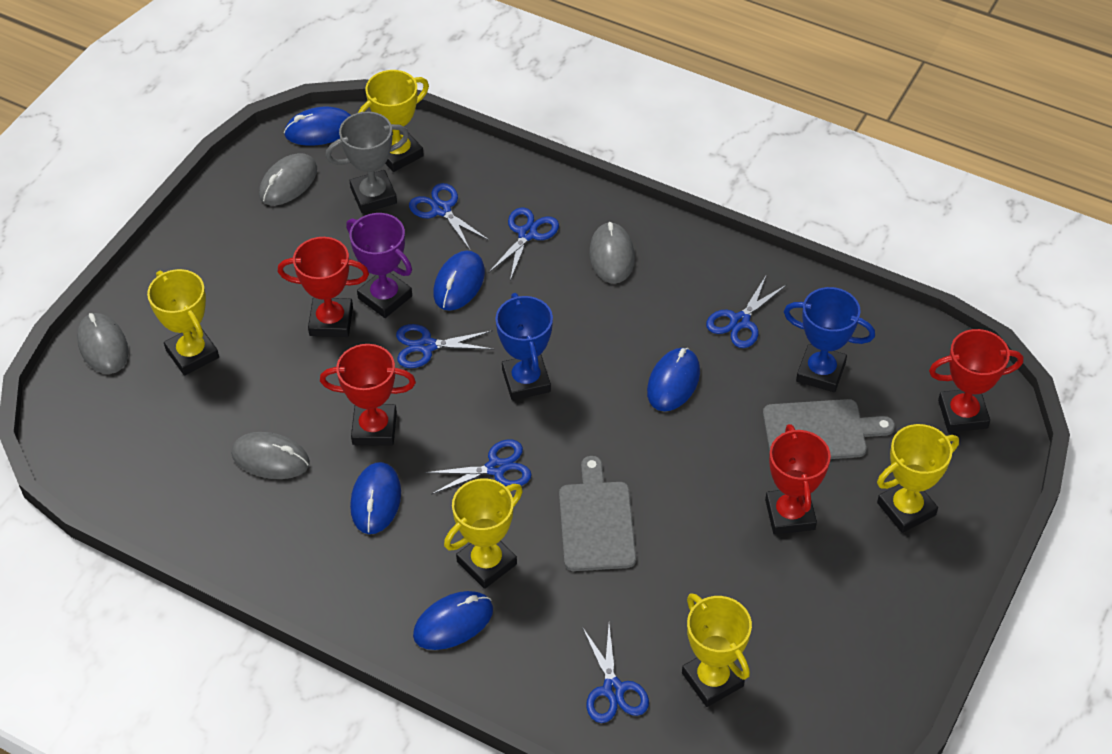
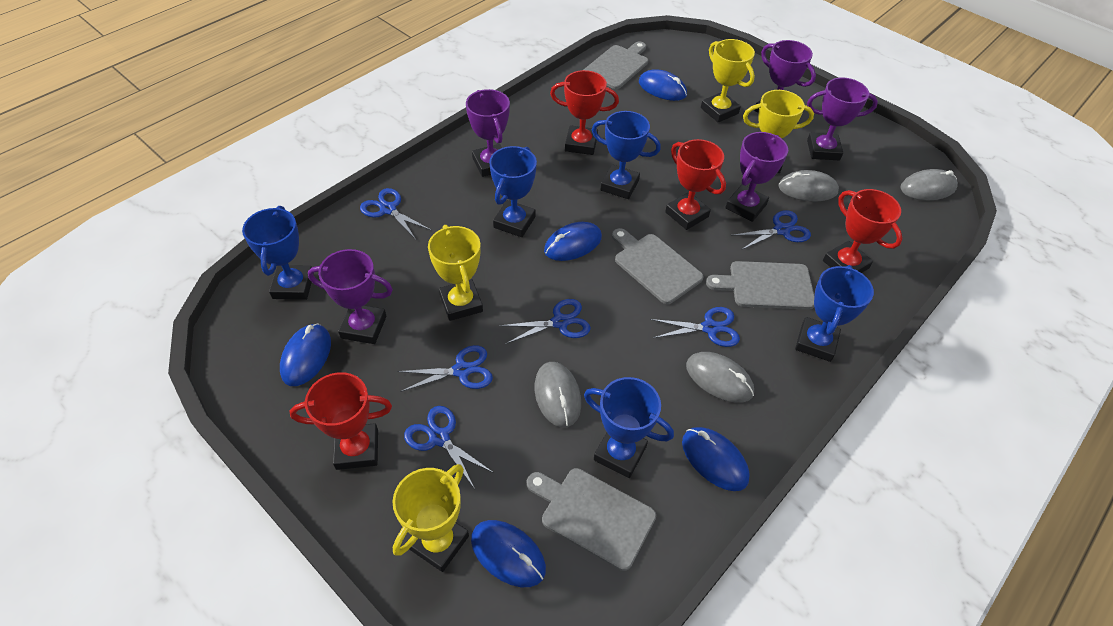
blue trophy: [496,293,553,400] [784,287,875,392] = 2 -> [242,206,312,300] [489,146,537,237] [584,377,674,478] [592,111,661,199] [795,265,874,362] = 5
grey cutting board: [559,456,636,571] [763,399,895,459] = 2 -> [527,468,656,571] [584,42,648,89] [612,228,704,304] [706,261,815,309] = 4
grey trophy: [325,112,409,213] = 1 -> none = 0
purple trophy: [346,213,412,318] = 1 -> [308,249,393,344] [466,89,510,177] [725,132,788,222] [754,40,816,113] [807,77,878,160] = 5
yellow trophy: [147,269,219,375] [358,70,429,172] [444,478,523,589] [682,593,752,707] [877,424,959,533] = 5 -> [392,464,469,572] [428,225,483,321] [701,39,755,122] [743,90,814,173] = 4

